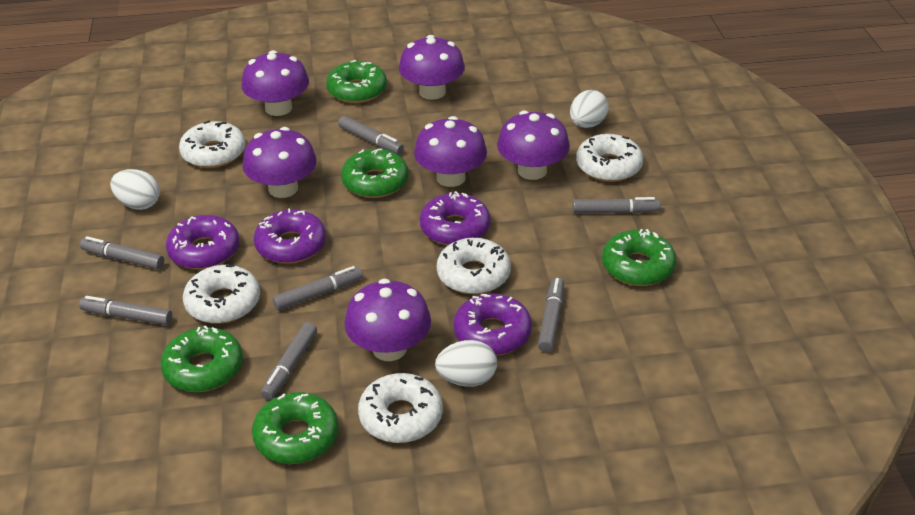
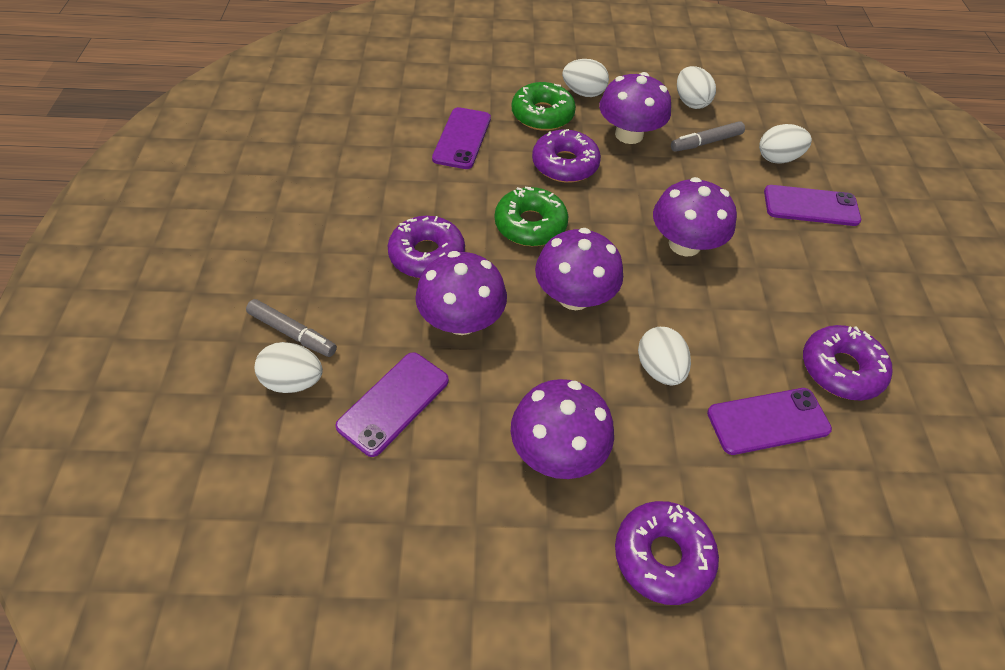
green donut: [160,325,243,392] [252,392,339,464] [326,60,387,103] [341,149,409,198] [602,229,677,286] = 5 -> [495,187,568,246] [512,82,576,131] = 2
grey marker: [79,296,172,325] [80,236,164,269] [261,322,317,400] [273,266,363,311] [338,116,404,154] [538,277,564,352] [572,197,661,213] = 7 -> [246,299,337,357] [671,121,745,152] = 2
purple mushroom: [242,50,309,116] [243,127,317,198] [344,279,431,361] [399,35,465,100] [414,116,487,187] [497,110,570,180] = 6 -> [415,251,507,335] [511,379,614,479] [535,228,623,310] [599,72,671,144] [653,177,737,256] = 5
purple phone: none = 0 -> [335,352,449,457] [432,107,491,169] [707,388,832,455] [764,185,861,226] = 4
white donut: [179,120,245,168] [183,264,260,324] [358,373,443,443] [437,238,511,294] [576,134,643,182] = 5 -> none = 0
white egg: [110,169,160,210] [435,340,497,387] [570,90,609,128] = 3 -> [255,342,323,393] [562,59,609,97] [638,327,691,386] [677,66,716,109] [759,124,812,163] = 5

